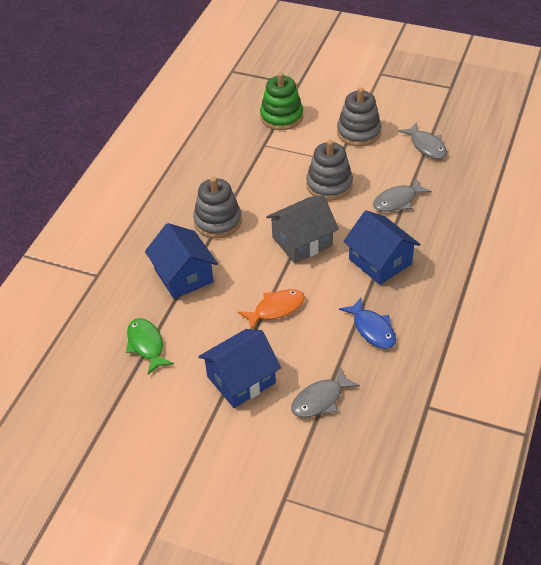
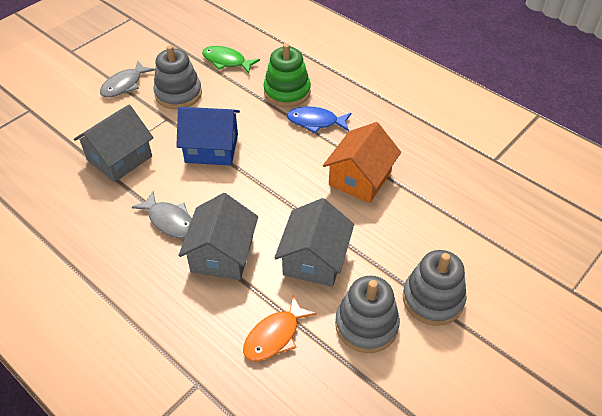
blue house: [145,223,218,299] [198,329,281,408] [343,210,420,285] = 3 -> [176,107,240,165] = 1
grey fish: [291,367,360,418] [373,178,432,212] [398,122,447,159] = 3 -> [100,61,155,98] [132,191,192,239] = 2
grey house: [266,195,339,263] = 1 -> [74,105,154,182] [178,193,258,280] [274,198,354,287] = 3
orange house: none = 0 -> [323,122,401,203] = 1

